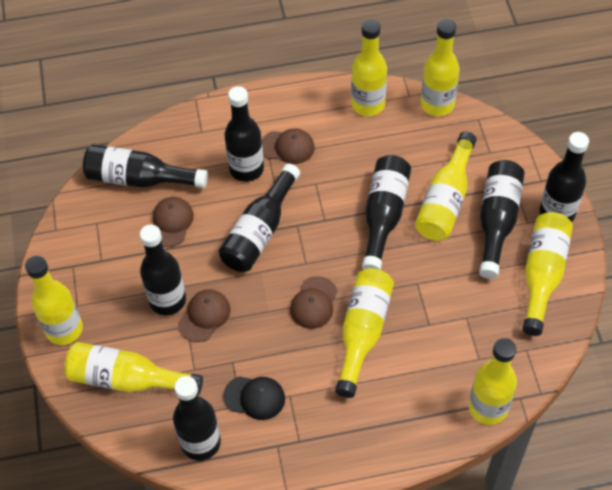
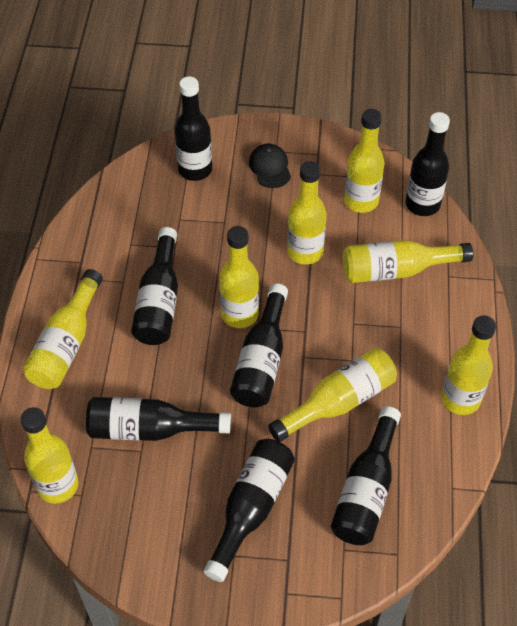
black bottle: [83,144,208,188] [140,224,186,315] [173,376,221,461] [218,164,300,272] [224,86,264,182] [362,155,411,270] [479,160,525,279] [539,132,589,222] = 8 -> [86,397,231,441] [131,227,178,345] [175,76,212,181] [203,439,295,582] [230,283,288,407] [331,406,401,545] [406,112,450,216] = 7
brown cap: [153,197,194,247] [178,289,230,342] [262,129,315,164] [290,276,337,329] = 4 -> none = 0

